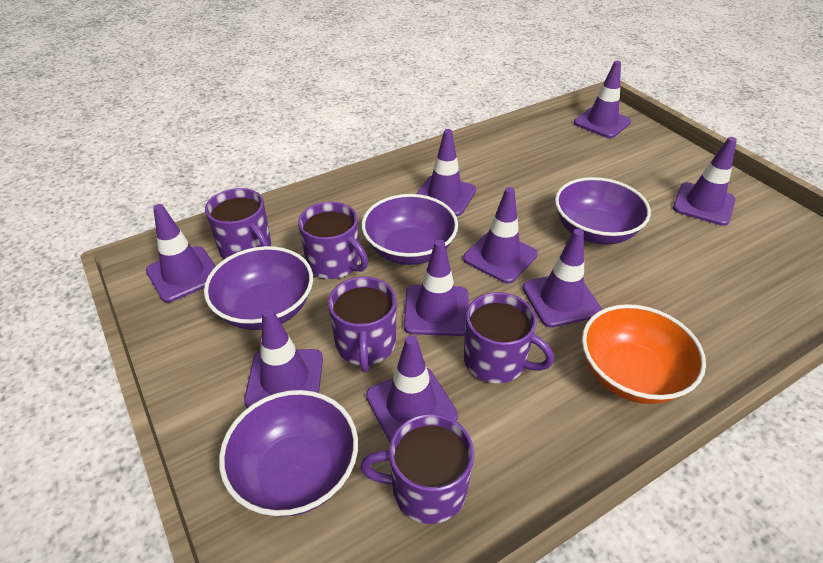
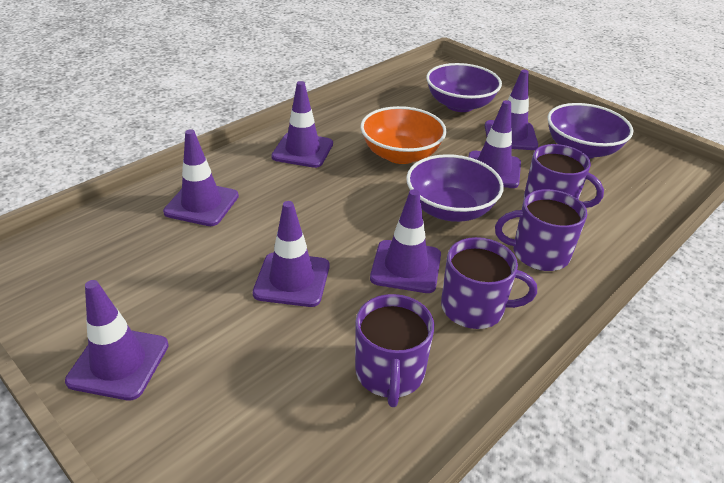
purple bowl: [204,246,313,330] [219,390,358,517] [362,194,458,265] [555,177,651,244] = 4 -> [406,154,504,222] [426,63,502,112] [548,103,633,159] = 3
purple mug: [205,188,271,259] [298,202,368,279] [328,277,396,372] [360,414,474,524] [463,292,554,383] = 5 -> [355,294,434,407] [441,237,537,329] [495,189,587,271] [524,144,604,208] = 4
purple traffic cone: [146,204,216,302] [244,308,323,408] [366,335,458,442] [404,240,469,336] [417,129,476,216] [463,187,538,283] [523,229,602,328] [574,61,631,138] [673,137,737,226] = 9 -> [65,280,169,400] [163,129,239,226] [253,201,329,307] [271,81,333,168] [370,189,441,293] [468,100,521,188] [485,70,538,150] = 7

